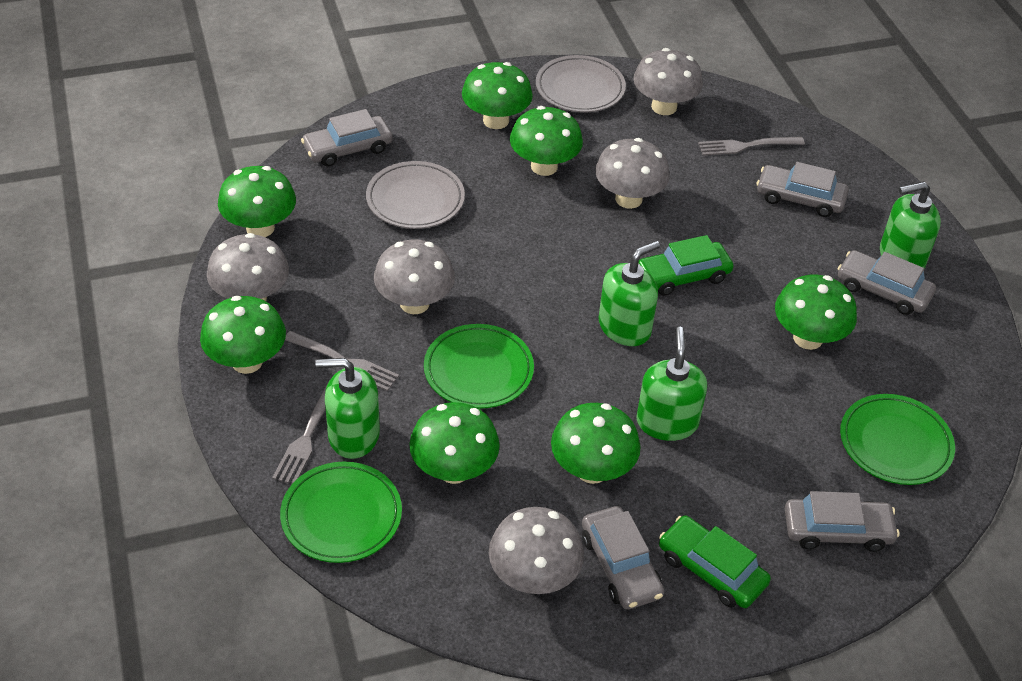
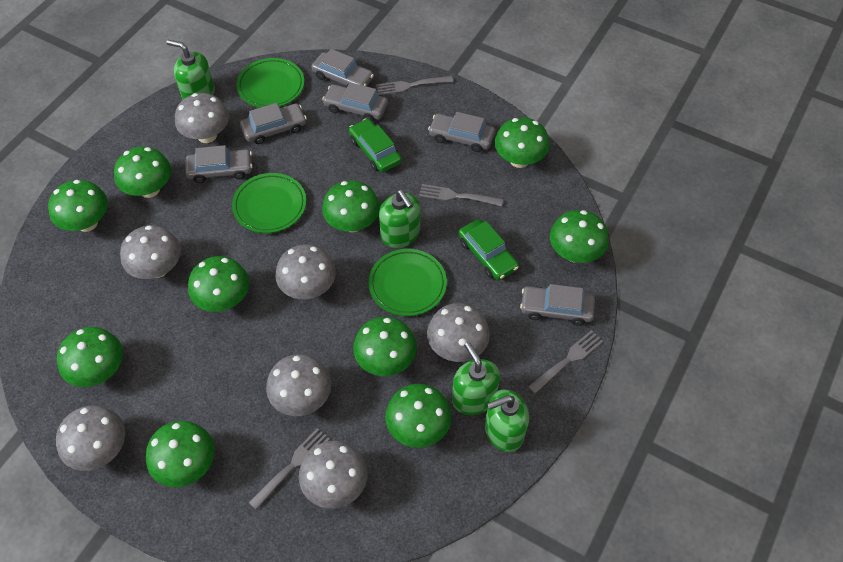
green mushroom: [200,296,286,374] [218,166,296,237] [409,402,500,484] [462,62,533,129] [510,106,583,176] [551,403,640,484] [775,275,857,350] = 7 -> [48,180,108,232] [57,327,123,387] [114,147,171,198] [146,421,215,487] [188,256,249,312] [322,180,380,232] [353,317,417,376] [385,384,452,448] [495,117,550,168] [550,210,609,263] = 10
grey car: [301,109,393,167] [582,506,664,610] [757,162,849,217] [785,491,899,552] [838,250,936,315] = 5 -> [185,145,252,183] [240,103,307,144] [311,49,374,87] [322,82,388,122] [428,112,495,152] [520,284,595,326] = 6
grey fork: [272,381,329,484] [285,331,399,391] [698,137,805,156] = 3 -> [249,428,330,510] [376,76,453,95] [419,184,503,206] [528,330,603,394] = 4
grey mushroom: [207,233,289,301] [374,239,455,314] [489,507,584,594] [595,138,670,209] [633,48,703,115] = 5 -> [56,405,125,471] [120,225,181,279] [175,93,229,143] [266,354,331,416] [275,244,336,299] [299,441,367,509] [427,303,490,362] = 7
grey plate: [366,161,465,229] [536,55,626,113] = 2 -> none = 0

